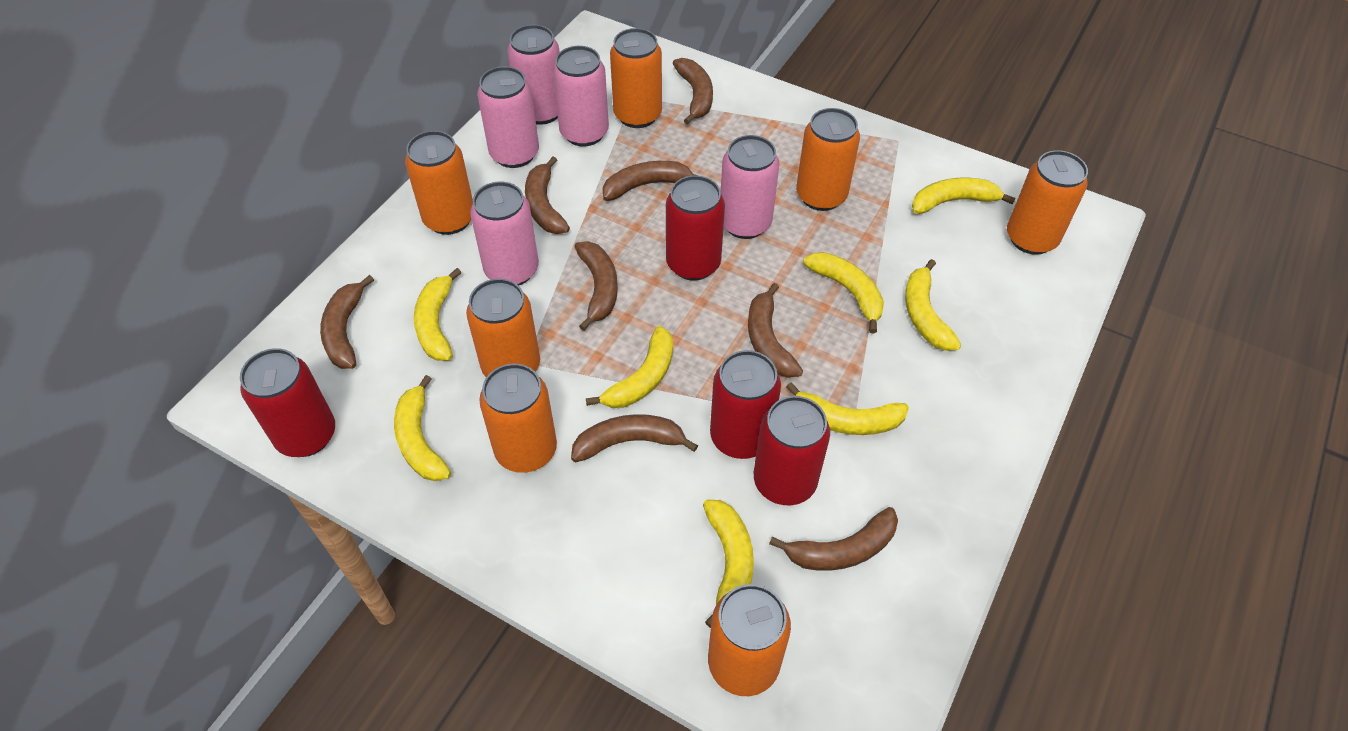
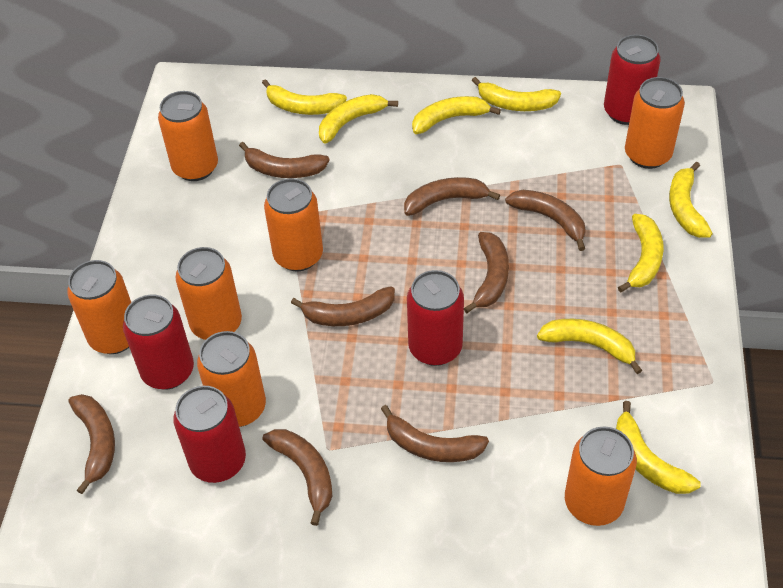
pink can: [470,182,539,286] [477,66,539,168] [507,25,560,125] [552,46,609,147] [721,135,780,239] = 5 -> none = 0

